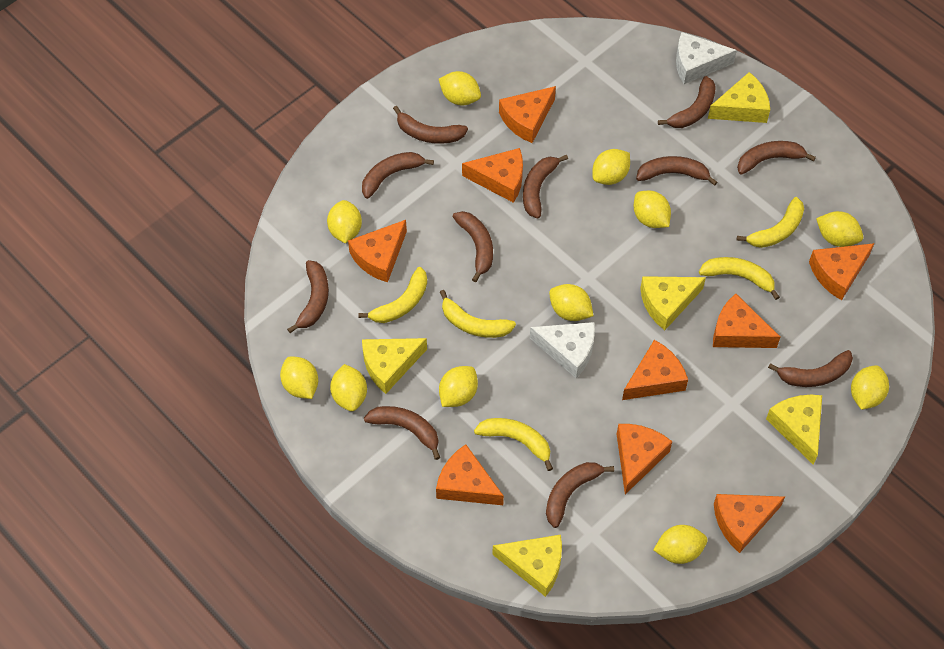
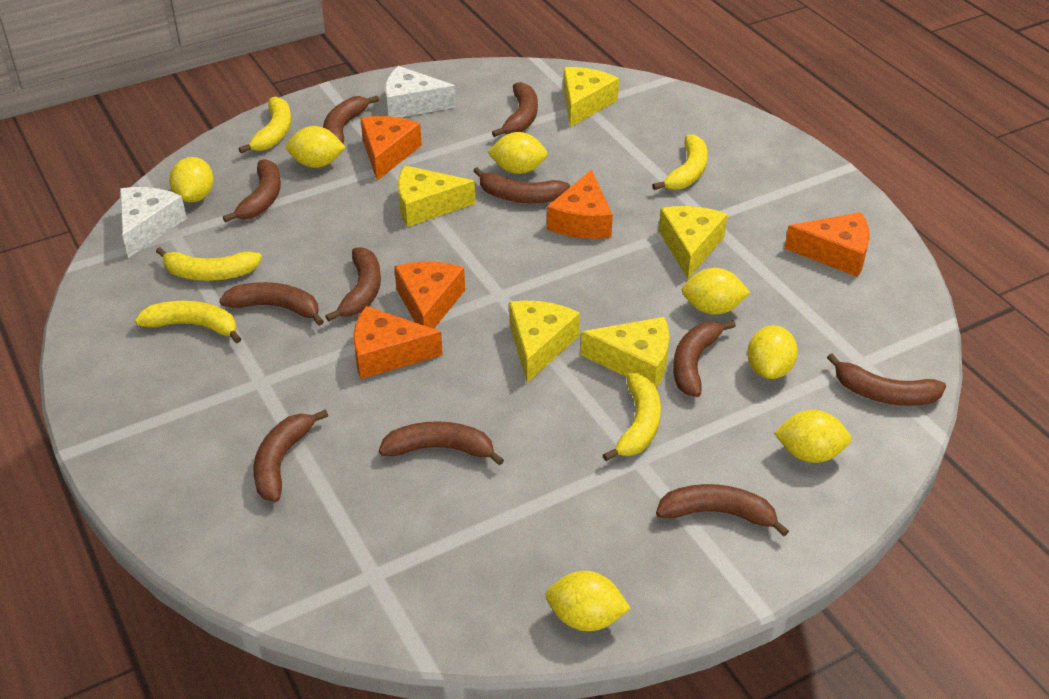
orange cheese: [348,220,407,283] [436,444,504,505] [462,148,523,203] [499,86,556,143] [617,424,672,494] [622,340,688,400] [713,294,780,348] [714,494,785,553] [809,243,874,300] = 9 -> [353,306,443,379] [361,116,422,181] [394,262,465,329] [547,169,613,239] [784,212,870,277] = 5
yellow lemon: [280,357,318,399] [327,200,362,243] [330,364,367,411] [439,71,481,106] [439,366,478,407] [549,284,594,321] [592,149,630,185] [634,191,671,228] [654,525,708,564] [816,211,863,247] [851,365,889,410] = 11 -> [169,157,214,203] [286,126,346,168] [488,132,547,174] [545,571,631,631] [682,268,750,315] [747,325,798,379] [774,410,851,463] = 7

